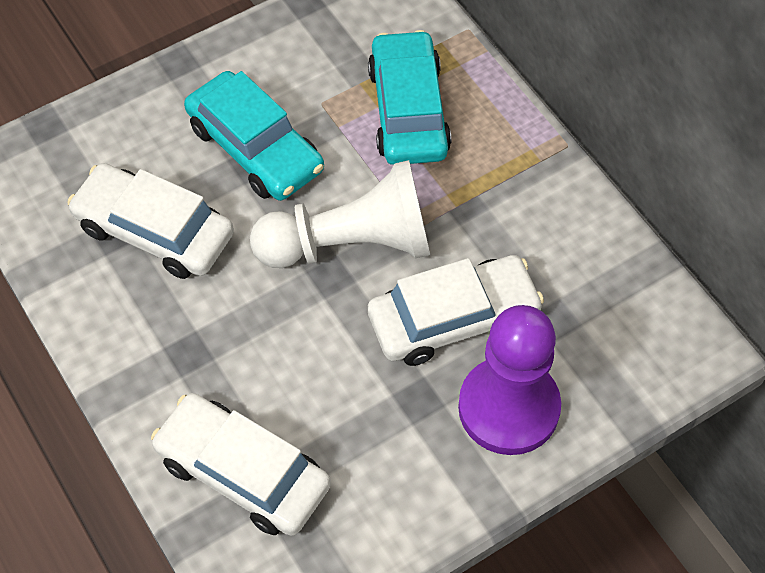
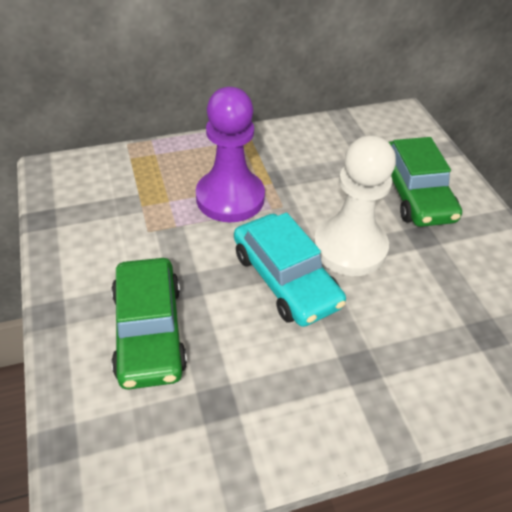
green car: none = 0 -> [111,258,187,390] [389,137,462,227] = 2
turquoise car: [184,71,324,201] [368,30,451,165] = 2 -> [234,212,346,327] = 1
white car: [67,163,234,279] [151,393,331,536] [368,255,544,366] = 3 -> none = 0

